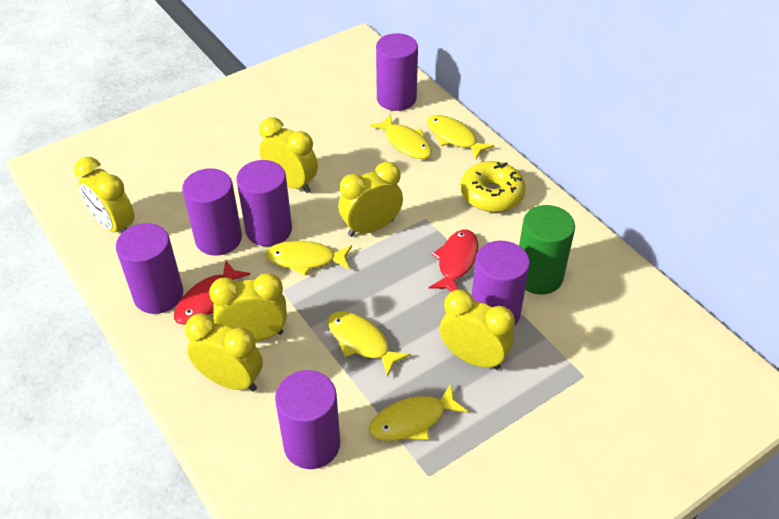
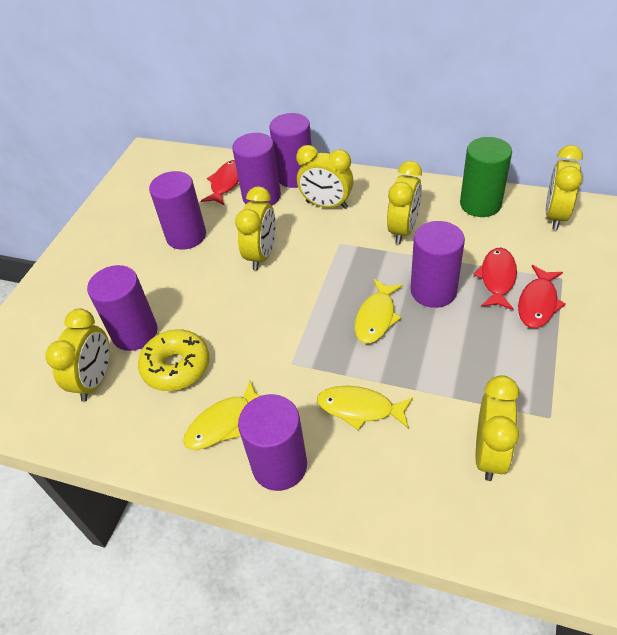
red fish: [174,261,250,325] [429,230,478,292] = 2 -> [201,160,239,205] [473,247,517,310] [518,265,566,328] = 3
yellow fish: [265,241,352,276] [328,311,411,377] [369,114,432,159] [369,384,468,441] [427,115,495,159] = 5 -> [183,381,261,450] [317,386,413,430] [355,279,403,343] = 3

